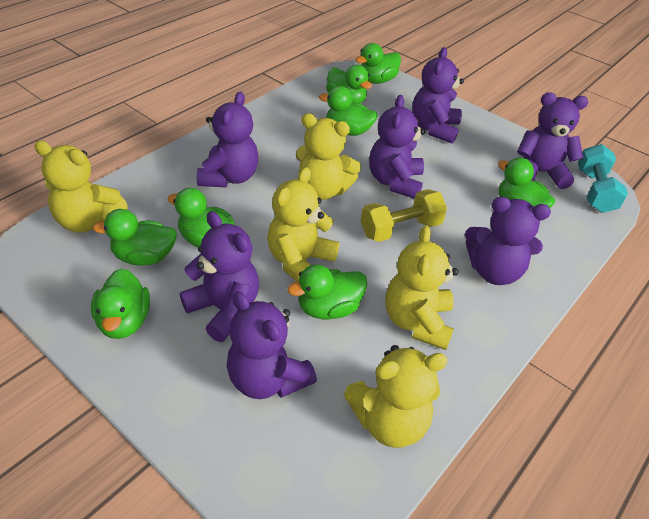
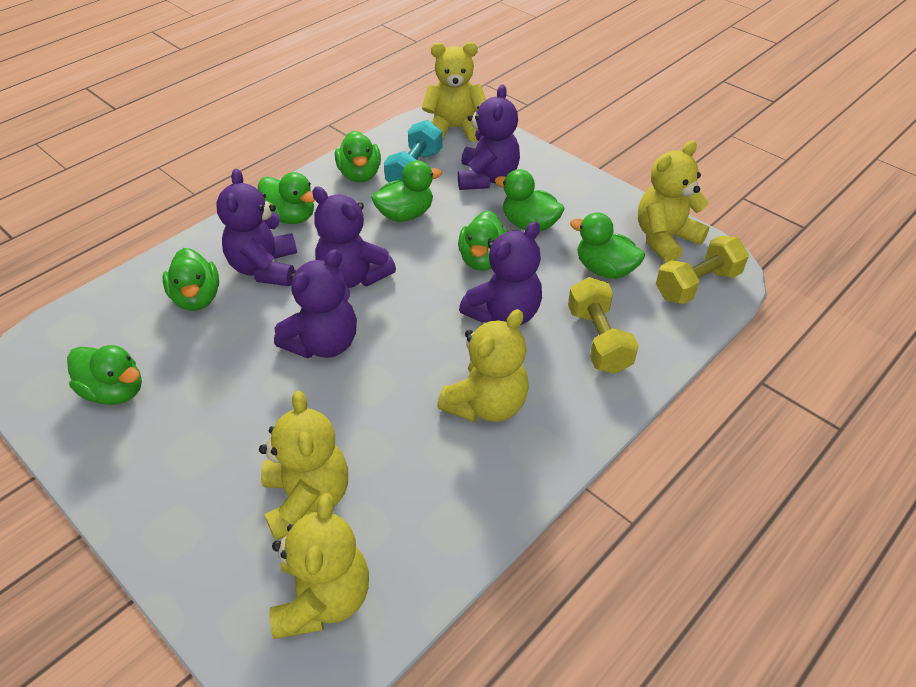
purple teddy bear: [180,211,259,342] [197,92,259,187] [227,291,317,399] [369,95,425,199] [412,47,464,143] [465,197,551,285] [517,92,588,189] = 7 -> [217,169,297,286] [274,249,357,358] [312,187,396,288] [458,85,520,190] [459,221,542,325] = 5
yellow dumbbell: [361,189,447,242] = 1 -> [568,277,639,374] [656,236,749,304] = 2

